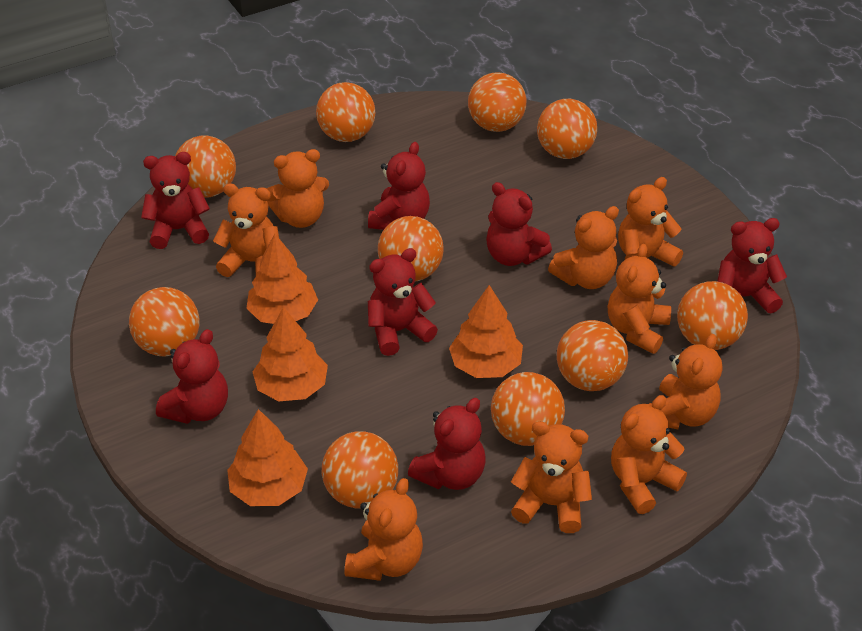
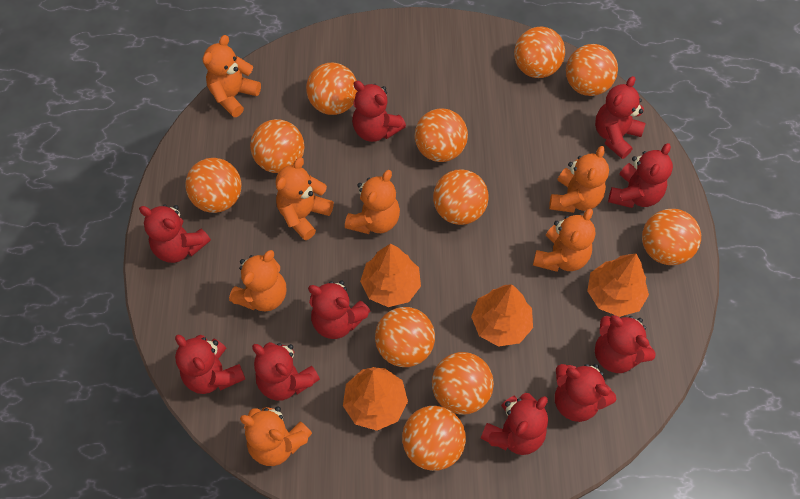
orange ball: [129,287,200,357] [175,135,236,197] [316,82,375,142] [322,431,398,508] [378,216,444,281] [468,72,526,132] [491,372,565,446] [537,99,597,159] [557,320,628,391] [677,281,748,350] = 10 -> [185,158,242,213] [250,119,304,173] [306,63,357,115] [375,307,435,367] [402,406,466,471] [415,108,468,162] [432,352,494,415] [433,169,489,225] [514,27,565,78] [566,44,618,96] [642,209,701,265] = 11
orange teddy bear: [213,183,279,277] [267,149,329,228] [345,478,423,581] [511,421,592,533] [548,206,619,289] [608,244,671,354] [611,395,687,514] [618,177,683,266] [649,334,722,429] = 9 -> [203,35,261,117] [229,250,286,311] [240,407,312,466] [276,157,334,240] [345,170,400,234] [533,208,595,272] [549,146,609,213] = 7
red teddy bear: [141,152,210,249] [156,329,228,424] [368,142,430,230] [368,248,438,356] [408,398,486,490] [486,182,552,266] [717,218,787,313] = 7 -> [139,205,211,263] [175,335,245,394] [252,342,320,401] [308,281,371,339] [352,81,406,142] [480,393,548,455] [555,364,616,422] [595,76,645,159] [595,315,655,373] [608,143,673,208] = 10

